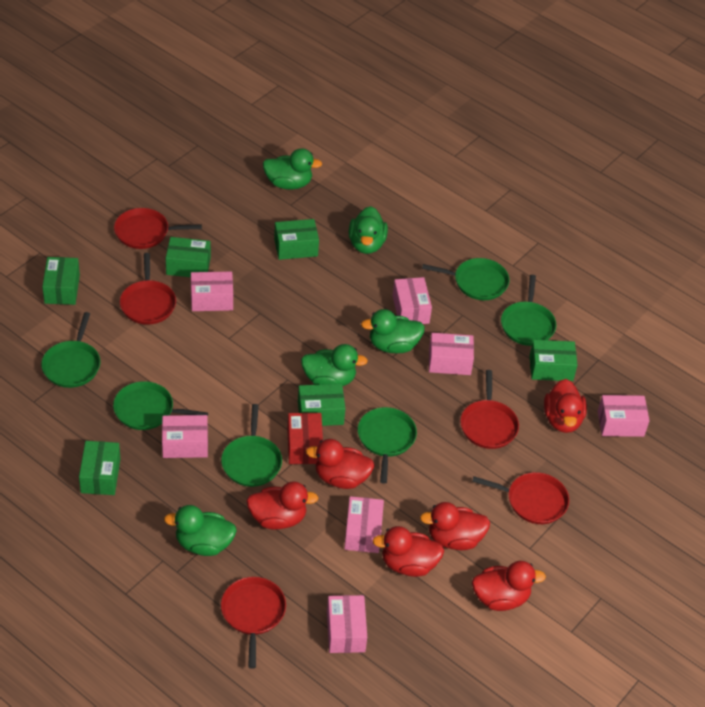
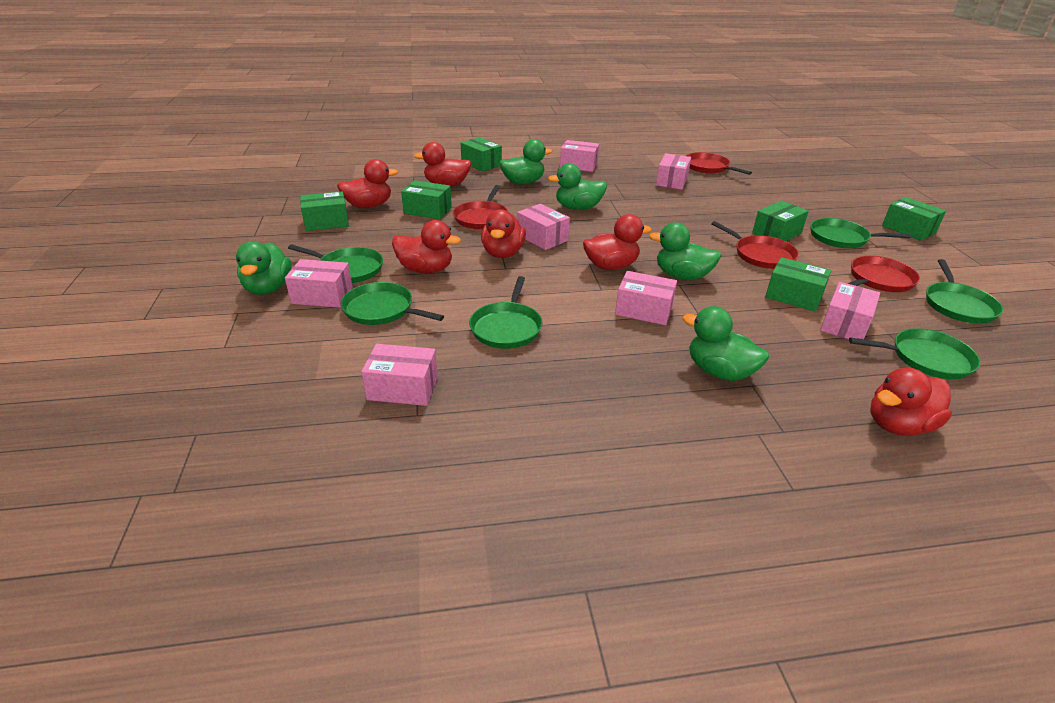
red box: [287,413,323,464] = 1 -> none = 0
red pan: [114,208,202,249] [120,253,176,325] [221,577,286,669] [460,370,519,449] [472,472,569,524] = 5 -> [453,185,508,229] [686,152,752,175] [711,221,799,269] [847,256,920,292] = 4

